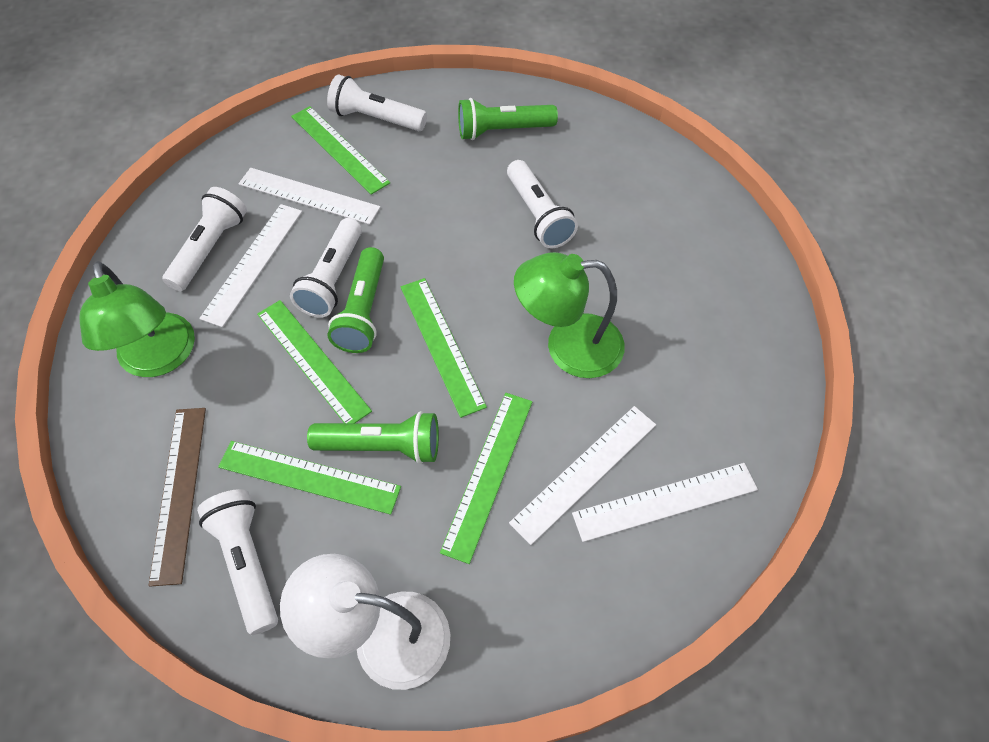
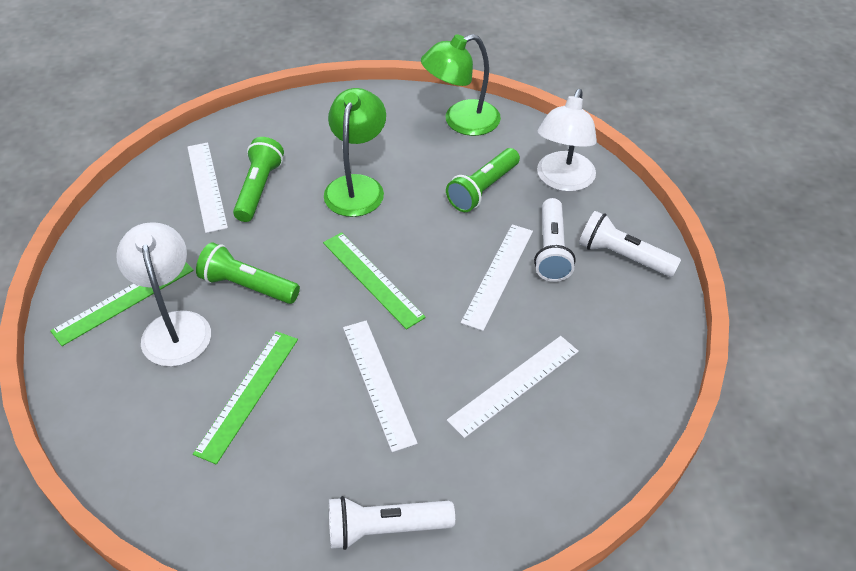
brown ruler: [148,408,206,587] = 1 -> none = 0
green ruler: [218,441,401,515] [257,300,372,423] [291,106,390,195] [401,278,487,418] [440,393,532,564] = 5 -> [50,262,194,346] [193,331,298,464] [323,232,426,330] = 3
white flashlight: [162,187,247,291] [197,489,278,635] [290,218,362,318] [327,74,427,131] [507,160,578,248] = 5 -> [329,496,455,550] [534,198,576,282] [579,211,681,277] = 3
white lamp: [280,554,450,690] = 1 -> [116,222,211,367] [537,89,597,192] = 2

